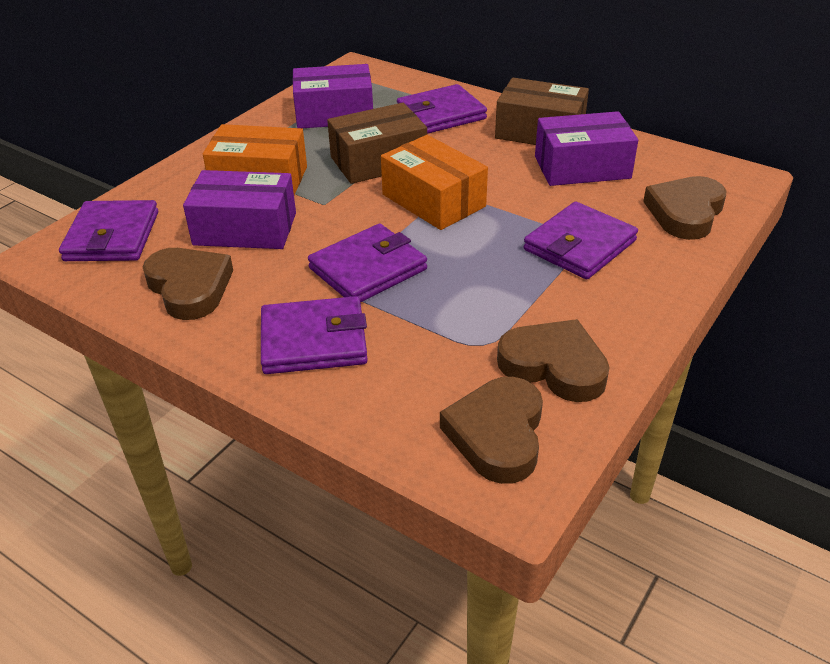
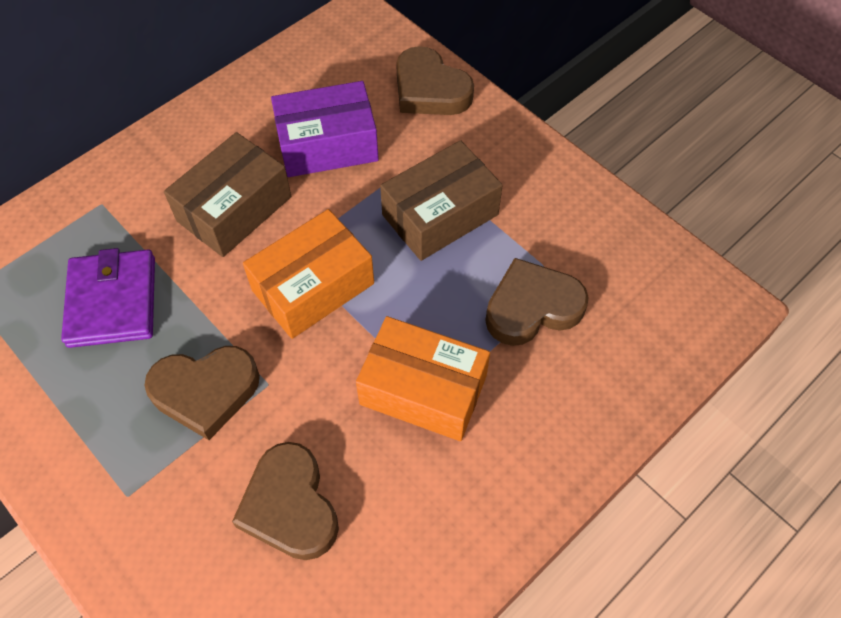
purple box: [183,170,296,249] [292,64,373,128] [535,111,638,186] = 3 -> [271,81,379,177] = 1
purple wallet: [59,200,158,261] [261,296,368,374] [308,224,427,302] [397,84,487,134] [524,201,638,279] = 5 -> [61,248,155,348] = 1

